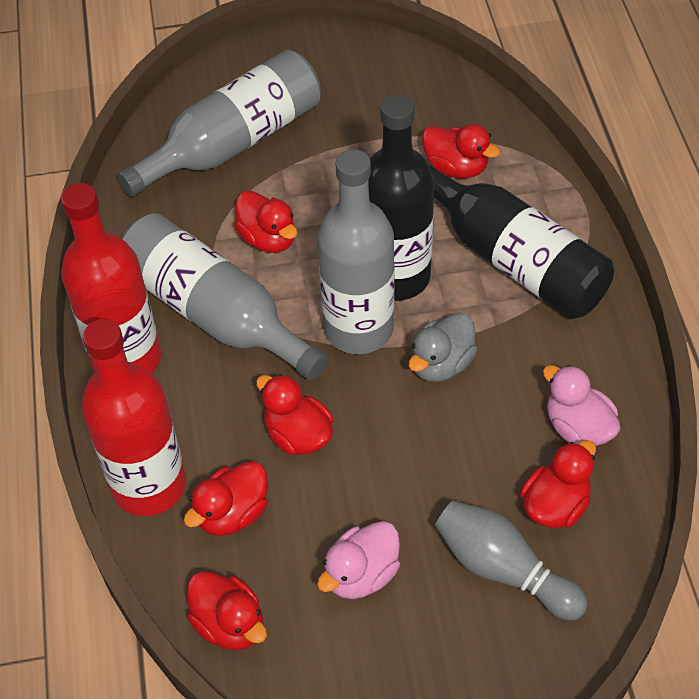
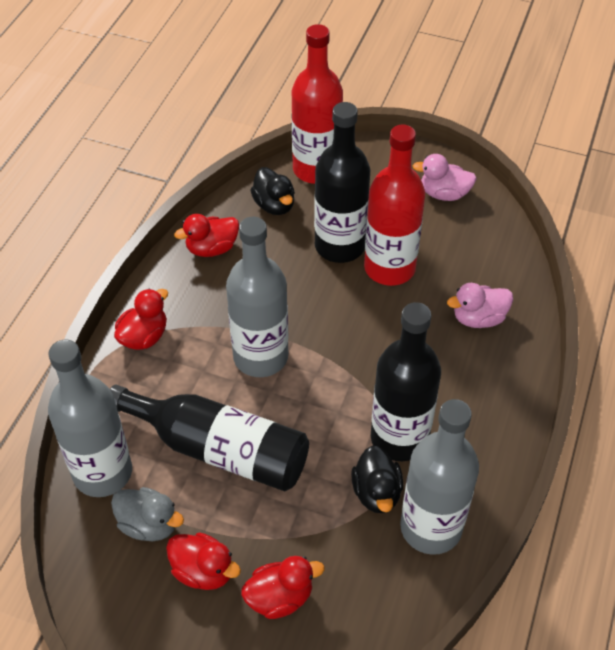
black bottle: [368,94,434,301] [425,159,614,319] = 2 -> [110,385,309,491] [314,102,370,263] [371,302,441,461] = 3
black duck: none = 0 -> [251,167,295,215] [351,445,403,513] = 2
grey bowling pin: [435,500,588,621] = 1 -> none = 0
red duck: [184,461,268,536] [187,571,267,650] [234,191,297,253] [256,374,333,455] [422,124,500,179] [520,440,596,528] = 6 -> [114,289,168,350] [166,532,241,590] [174,214,239,257] [241,556,325,619] = 4

